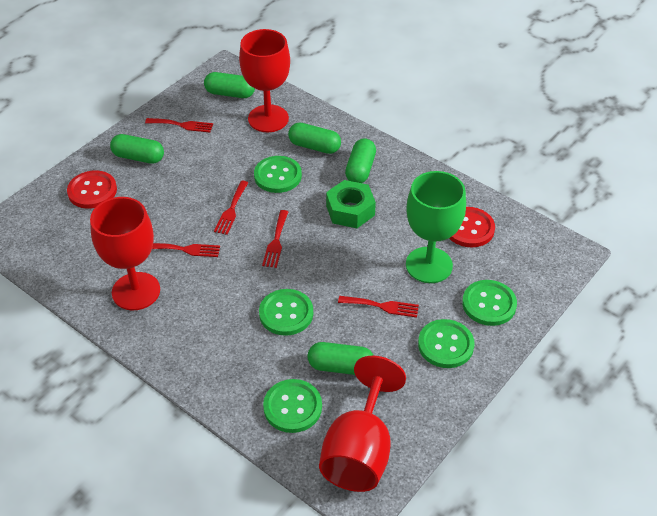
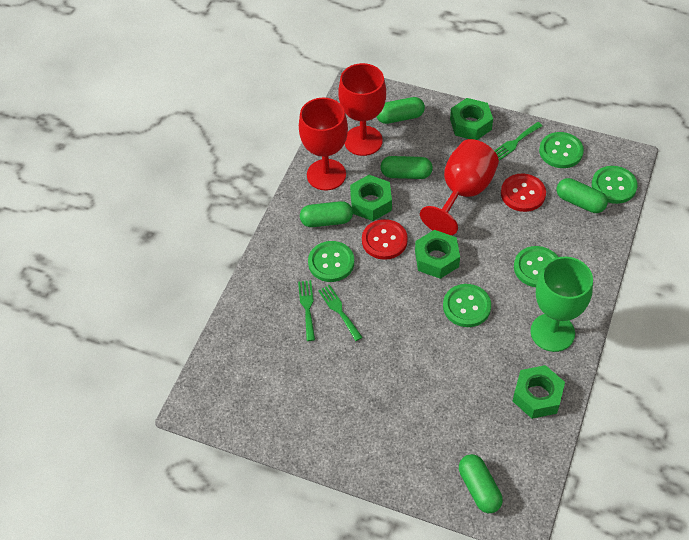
green fork: none = 0 -> [298,280,315,341] [318,285,363,341] [494,122,542,161] = 3
green nut: [326,180,376,228] = 1 -> [350,175,392,221] [415,230,460,279] [450,98,493,140] [513,365,565,419] = 4
red fork: [145,118,213,132] [152,243,220,257] [214,181,248,235] [262,210,288,268] [338,296,419,318] = 5 -> none = 0

